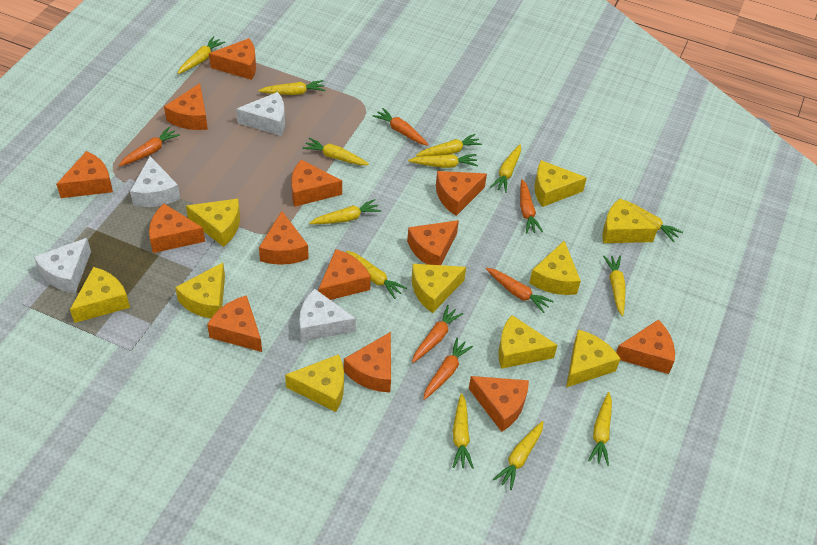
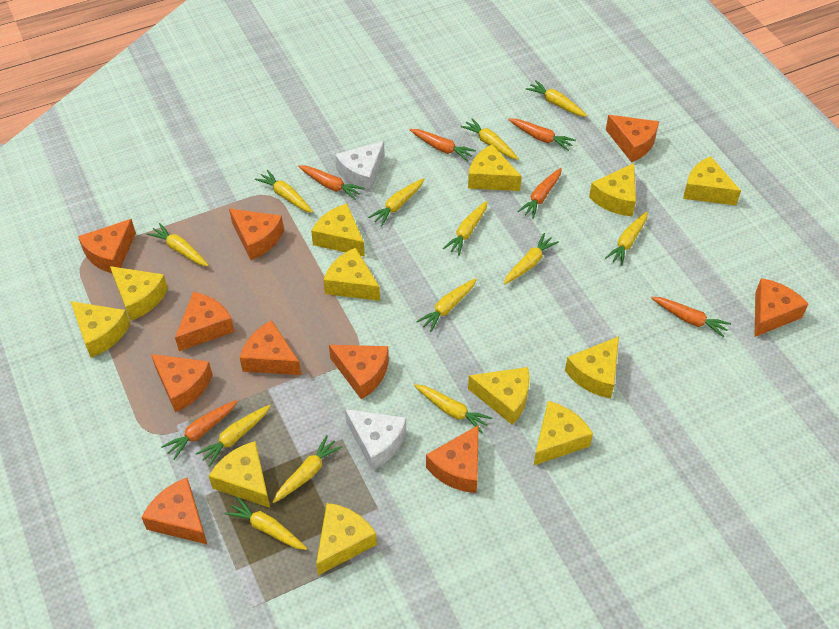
orange cheese: [56,151,113,198] [149,204,205,253] [164,83,208,130] [207,295,262,352] [209,38,256,80] [259,211,309,265] [291,160,342,207] [318,249,371,300] [344,332,391,392] [407,220,459,265] [436,171,487,216] [469,376,529,432] [616,319,675,374] = 13 -> [78,219,136,273] [141,478,208,545] [151,354,212,412] [175,292,234,351] [229,209,284,260] [240,320,301,375] [329,345,389,400] [426,425,479,493] [606,115,659,162] [754,278,808,337] = 10
white cheese: [34,238,91,293] [130,156,180,207] [236,92,285,136] [299,288,356,342] = 4 -> [335,141,385,192] [345,409,406,470] = 2
yellow cheese: [70,267,130,323] [175,263,225,319] [186,199,240,247] [285,354,344,412] [412,264,466,313] [498,315,557,369] [529,241,581,295] [534,160,587,207] [566,330,621,387] [602,198,658,243] = 10 -> [71,301,130,358] [110,266,168,321] [209,441,270,508] [311,203,365,257] [316,503,377,575] [323,248,380,301] [468,144,522,191] [468,367,530,425] [533,401,593,466] [565,336,619,398] [589,163,636,216] [683,156,741,205] = 12

